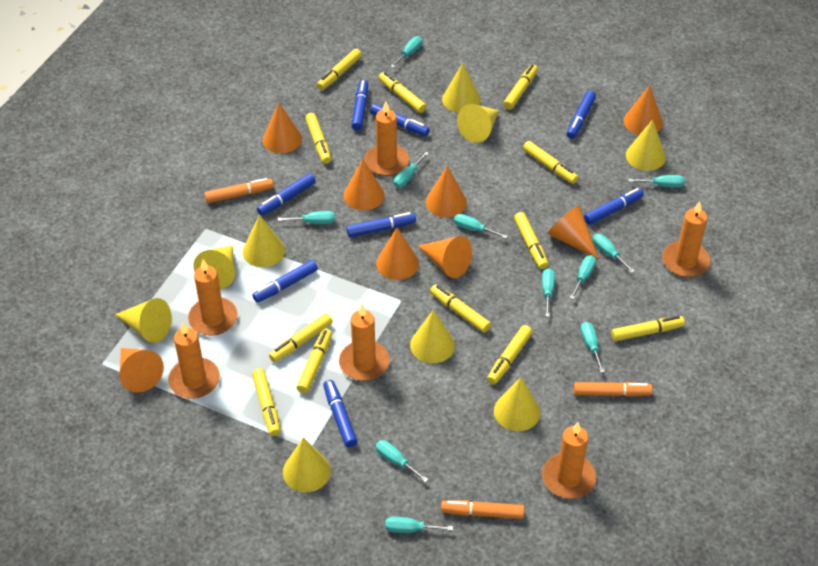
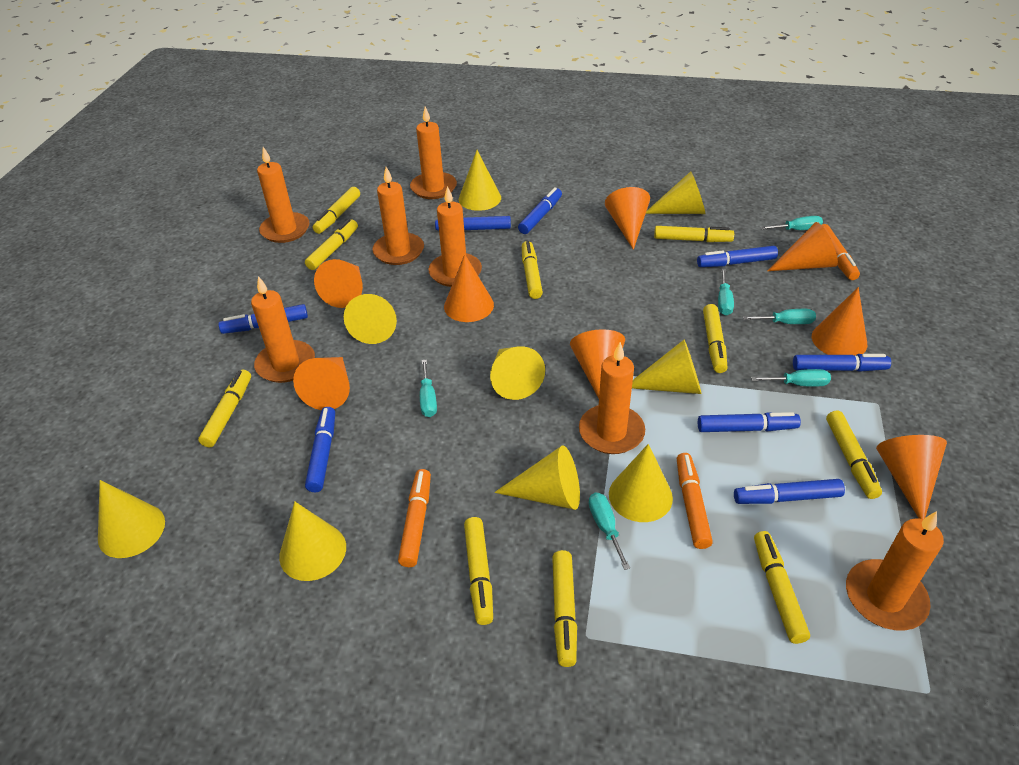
orange candle: [168,322,220,399] [188,259,238,336] [339,305,390,381] [364,101,409,176] [542,422,596,499] [662,201,710,277] = 6 -> [251,276,315,383] [257,147,310,243] [372,167,424,265] [410,107,457,199] [428,186,482,287] [579,342,645,454] [846,511,944,631] = 7
turquoise screwdriver: [278,211,335,224] [376,440,428,482] [385,517,453,533] [390,36,422,68] [394,152,429,188] [454,214,507,238] [542,268,555,317] [570,255,596,300] [581,322,605,373] [593,234,635,273] [628,175,685,188] = 11 -> [420,359,437,417] [589,492,630,570] [718,269,734,315] [742,309,816,324] [751,369,831,387] [760,216,823,230] = 6
yellow marker: [252,368,281,436] [269,313,333,363] [297,329,332,393] [305,113,331,164] [317,49,362,90] [379,72,427,113] [430,284,491,332] [487,325,532,384] [503,64,538,110] [514,212,548,269] [523,141,578,184] [611,316,685,341] = 12 -> [198,370,251,447] [305,219,358,270] [313,187,360,234] [464,517,493,625] [522,241,543,299] [552,550,577,667] [654,226,734,242] [703,304,727,373] [754,531,810,644] [826,410,882,499] = 10

